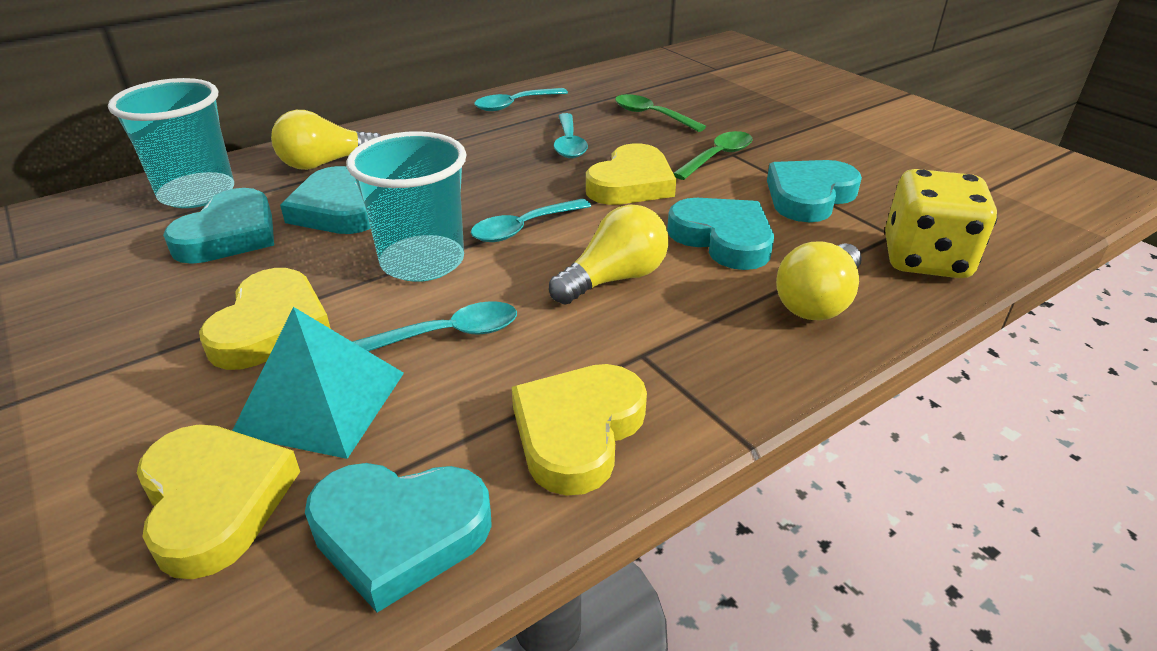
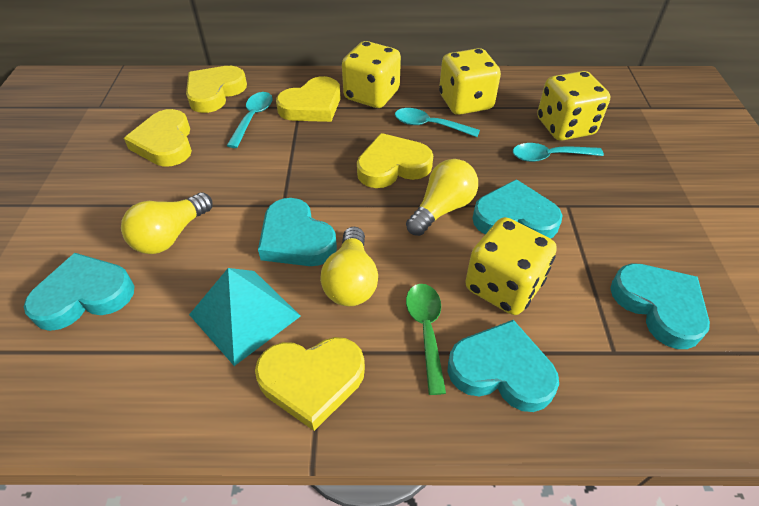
green spoon: [615,94,706,132] [673,131,752,180] = 2 -> [406,284,446,395] = 1
turquoise cup: [108,78,234,208] [346,131,467,282] = 2 -> none = 0
turquoise spoon: [352,301,517,352] [471,199,591,242] [474,88,568,111] [554,113,588,158] = 4 -> [227,92,273,148] [395,108,480,137] [513,143,604,162] = 3
yellow dice: [885,169,997,278] = 1 -> [342,41,401,108] [439,48,501,115] [465,217,557,315] [537,71,610,141] = 4
yellow heart: [137,425,300,579] [199,268,331,370] [512,364,647,496] [586,143,676,205] = 4 -> [124,109,192,167] [186,66,247,113] [255,337,365,431] [276,76,341,122] [357,133,433,188] = 5

